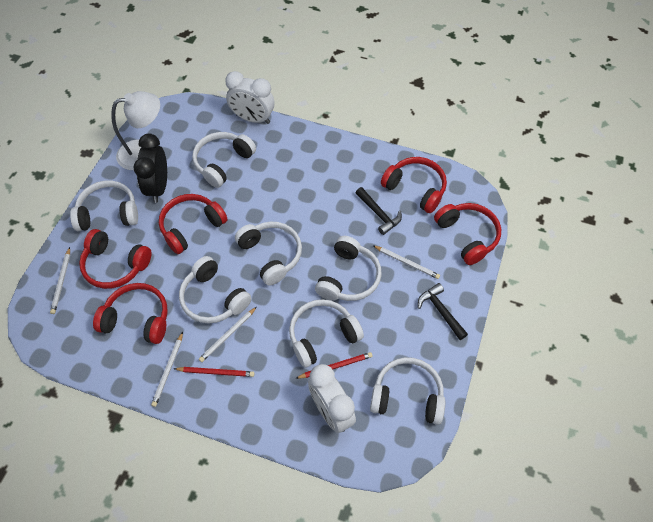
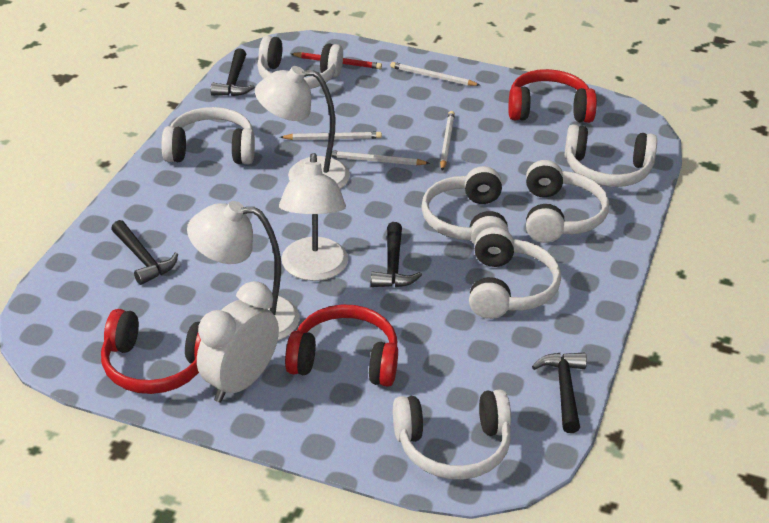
black clock: [133,134,167,203] = 1 -> none = 0
black hammer: [356,187,402,235] [418,283,468,340] = 2 -> [111,220,178,285] [211,48,255,96] [371,222,422,287] [532,352,587,433] = 4
red headphones: [79,229,152,289] [93,283,168,344] [159,194,228,254] [381,157,447,213] [434,203,501,265] = 5 -> [101,309,201,394] [285,304,398,387] [508,69,597,123] = 3
red pencil: [174,367,255,377] [295,352,373,379] = 2 -> [291,52,382,69] = 1
white clock: [225,71,274,124] [308,364,356,433] = 2 -> [197,281,279,403] = 1
white lamp: [111,91,160,170] = 1 -> [187,201,300,341] [255,66,350,189] [279,153,348,281] = 3

